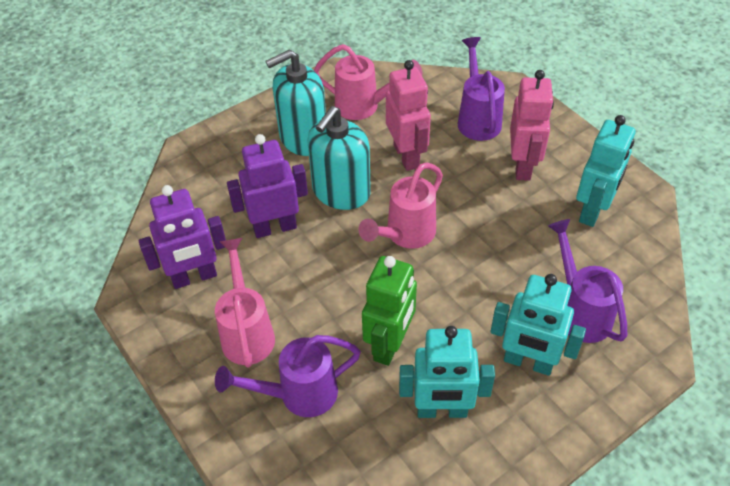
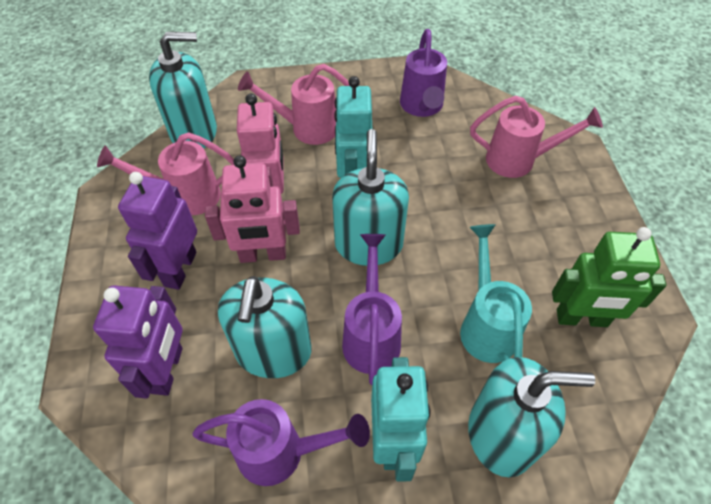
turquoise robot: [399,326,495,418] [490,274,586,376] [576,115,635,227] = 3 -> [334,76,372,178] [371,357,431,482] = 2
turquoise soap dispenser: [265,50,326,156] [307,106,371,210] = 2 -> [149,32,217,148] [218,276,311,378] [332,129,409,266] [468,357,595,477] = 4
turquoise watering can: none = 0 -> [460,224,532,363] = 1

